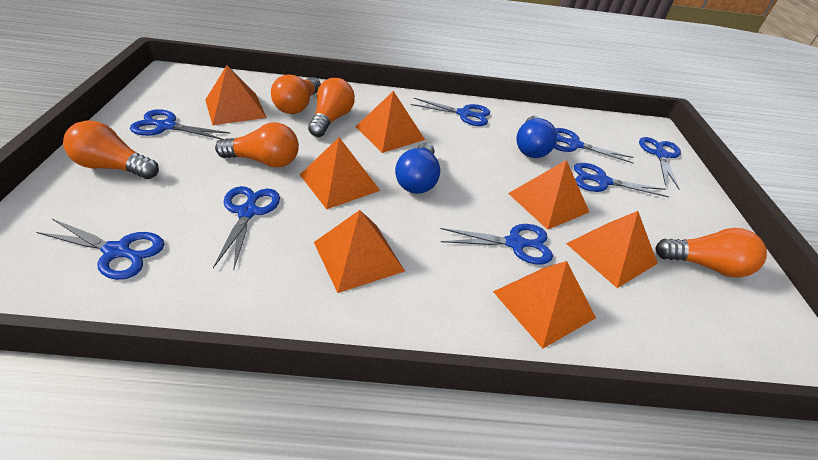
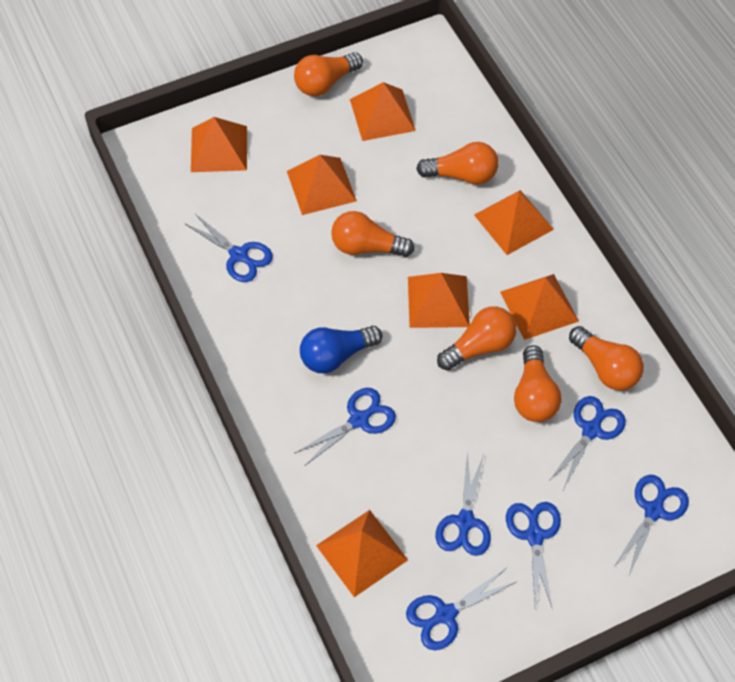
blue light bulb: [395,142,440,194] [516,116,557,158] = 2 -> [300,326,382,373] = 1
blue scissors: [36,219,164,280] [130,109,231,139] [213,186,280,270] [411,98,490,126] [441,224,553,265] [554,128,634,164] [574,163,669,197] [639,137,681,189] = 8 -> [184,214,273,282] [295,388,396,466] [406,568,516,650] [436,451,491,556] [506,502,561,610] [548,396,626,490] [615,475,689,576] = 7
orange light bulb: [63,121,159,179] [215,122,299,168] [271,74,321,114] [308,78,355,137] [655,228,767,277] = 5 -> [294,52,363,96] [331,211,415,257] [416,142,498,185] [437,306,517,371] [514,345,561,422] [569,326,644,390] = 6

